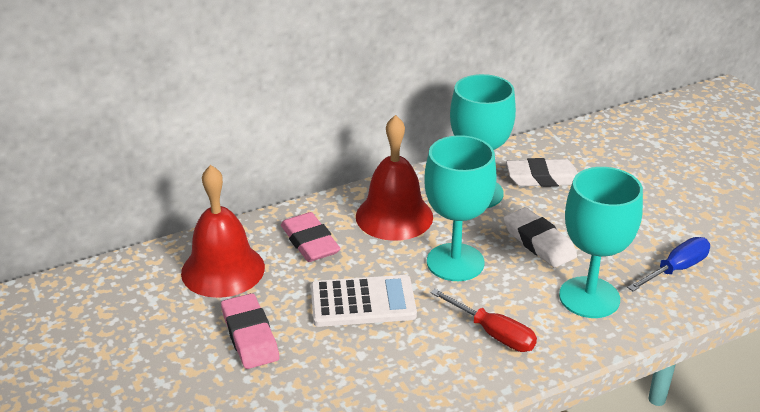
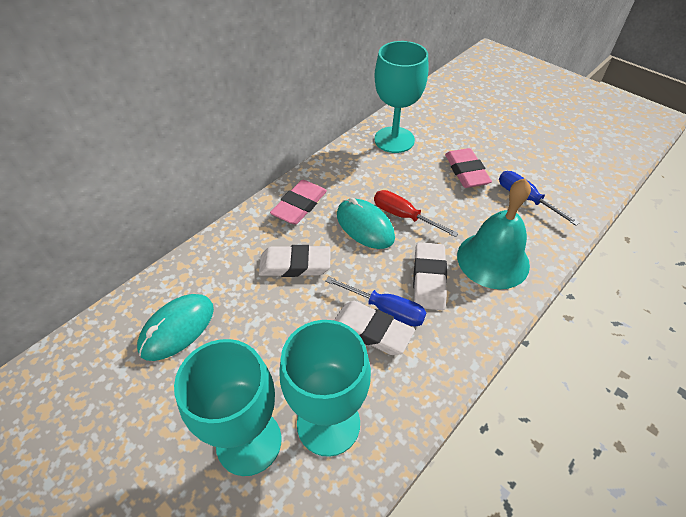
blue screwdriver: [627,237,710,291] = 1 -> [325,276,427,327] [499,171,580,226] = 2
red bell: [181,165,265,298] [356,115,433,241] = 2 -> none = 0
turquoise bell: none = 0 -> [457,178,531,289] = 1
turquoise mouse: none = 0 -> [137,294,214,361] [337,198,395,249] = 2
white calculator: [311,275,417,327] = 1 -> none = 0
white eraser: [504,207,577,268] [506,158,578,187] = 2 -> [259,245,330,277] [334,301,415,355] [413,242,447,310] = 3

